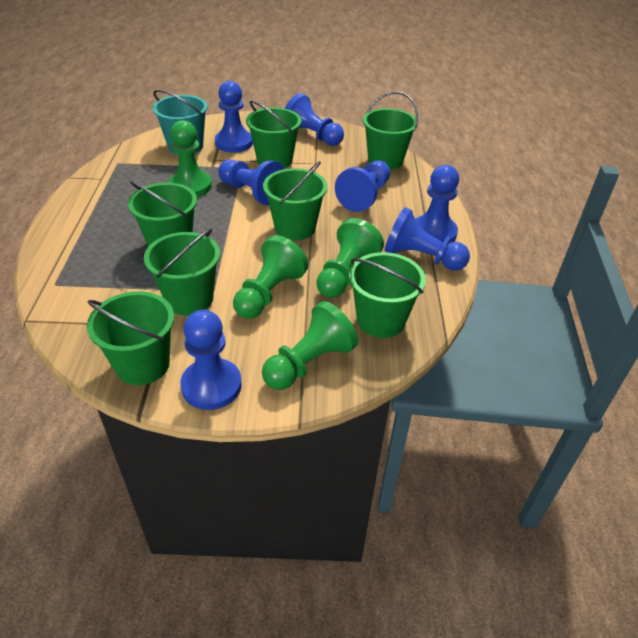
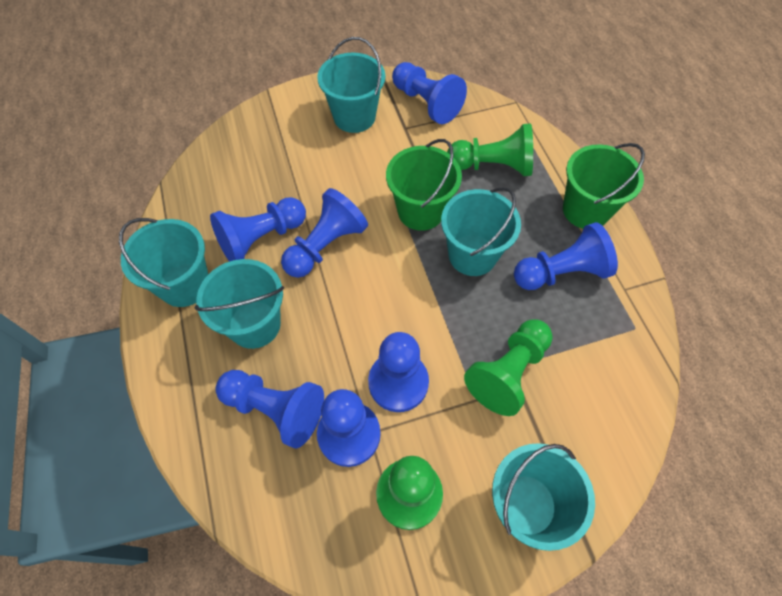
green bucket: [87,291,174,385] [128,181,197,247] [144,228,220,315] [246,100,302,168] [263,161,328,241] [349,252,426,338] [363,91,418,170] = 7 -> [386,139,462,231] [563,143,645,229] = 2
green pawn: [169,120,212,197] [233,235,309,319] [262,301,358,390] [316,218,384,298] = 4 -> [376,456,443,530] [447,123,533,176] [464,319,553,416] = 3
turquoise bucket: [153,90,208,155] = 1 -> [119,218,208,307] [195,259,284,349] [317,37,385,133] [441,187,521,276] [492,443,595,551] = 5

